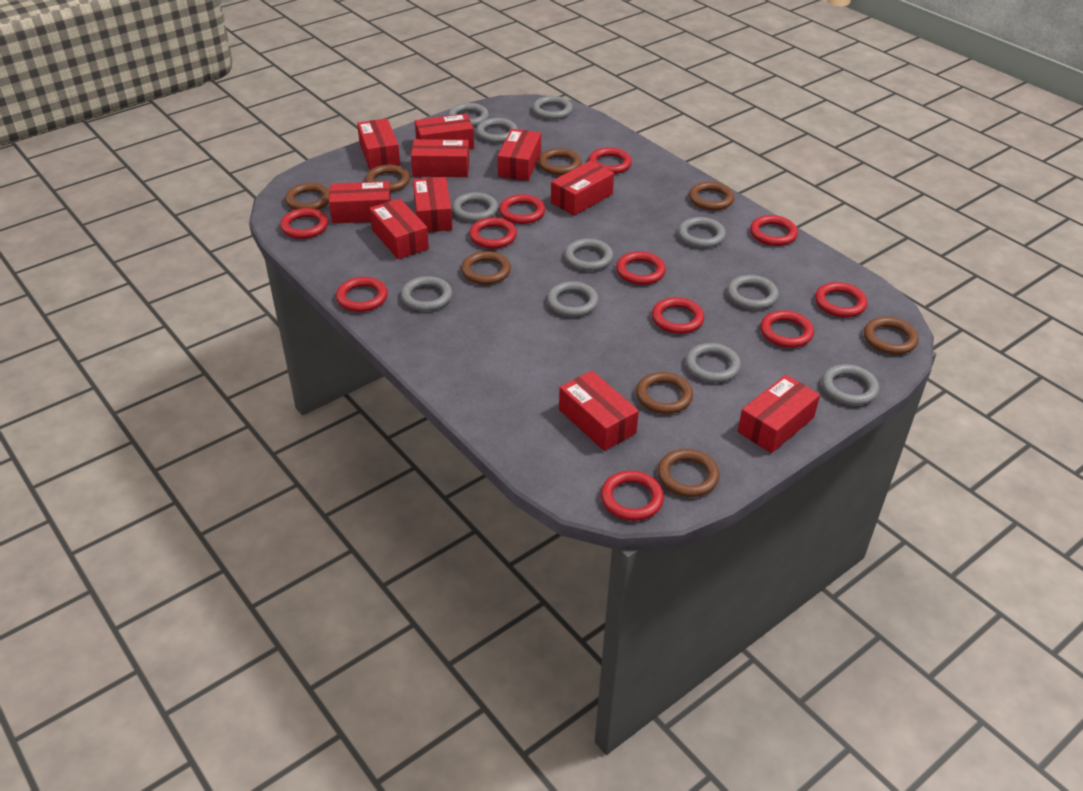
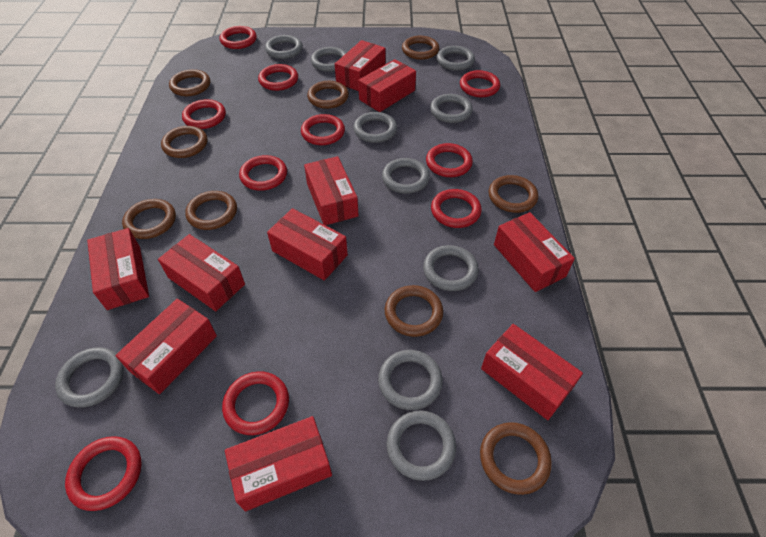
brown ring: [285,183,330,210] [365,165,410,192] [461,251,511,285] [538,148,582,175] [636,372,693,414] [658,449,719,497] [689,182,734,210] [864,317,919,355] = 8 -> [122,199,176,239] [161,126,207,158] [169,69,210,96] [185,191,237,230] [307,81,349,109] [385,285,443,337] [402,36,439,60] [480,422,552,495] [489,175,538,213] = 9
grey ring: [401,276,452,311] [448,103,489,127] [452,192,498,222] [476,118,518,143] [532,96,573,120] [547,281,599,317] [564,239,613,271] [678,217,726,248] [685,343,741,383] [727,275,779,310] [822,364,879,406] = 11 -> [55,347,124,408] [265,35,303,59] [311,47,347,72] [353,112,397,143] [378,350,443,410] [382,158,430,194] [387,410,456,481] [423,245,479,291] [430,94,473,123] [437,46,475,71] = 10
red ring: [280,208,328,239] [336,277,388,312] [469,217,517,249] [499,194,545,224] [588,147,632,174] [601,471,664,521] [616,251,666,285] [652,297,704,334] [750,215,798,246] [760,310,814,348] [815,282,867,317] = 11 -> [65,436,142,511] [182,99,226,129] [220,26,257,49] [222,371,289,435] [239,155,287,191] [258,64,298,91] [301,114,345,145] [426,143,473,177] [431,189,482,228] [460,70,500,97] = 10

